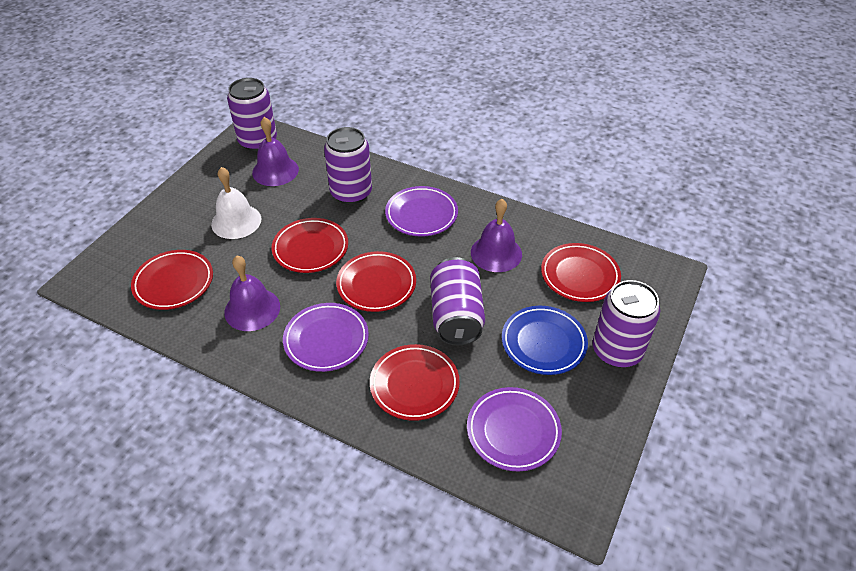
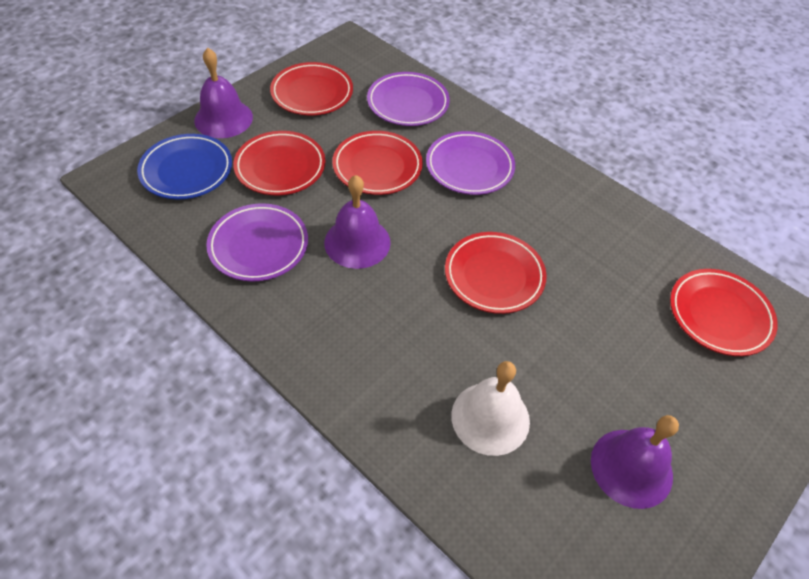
purple can: [227,78,277,151] [324,127,372,204] [430,257,485,345] [592,280,660,368] = 4 -> none = 0

